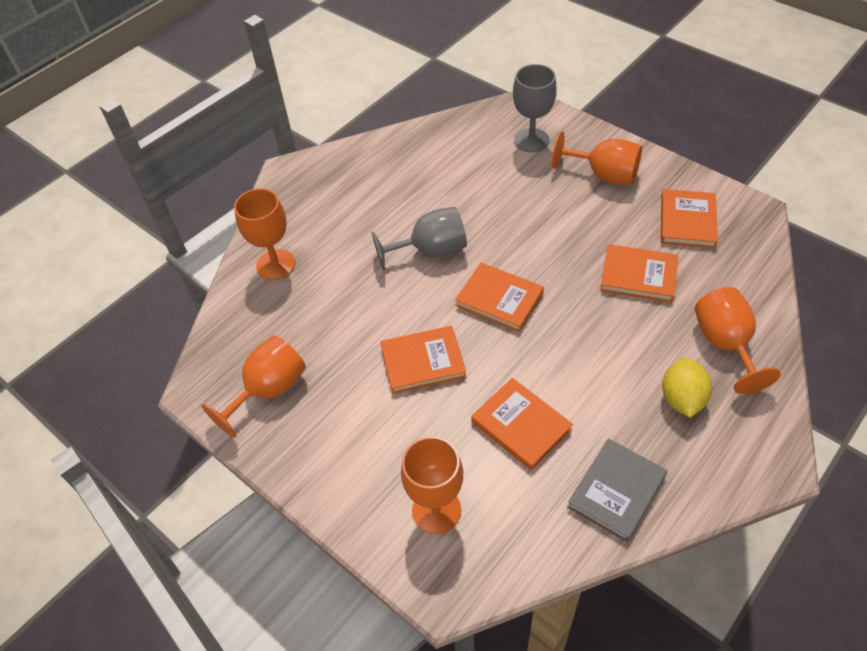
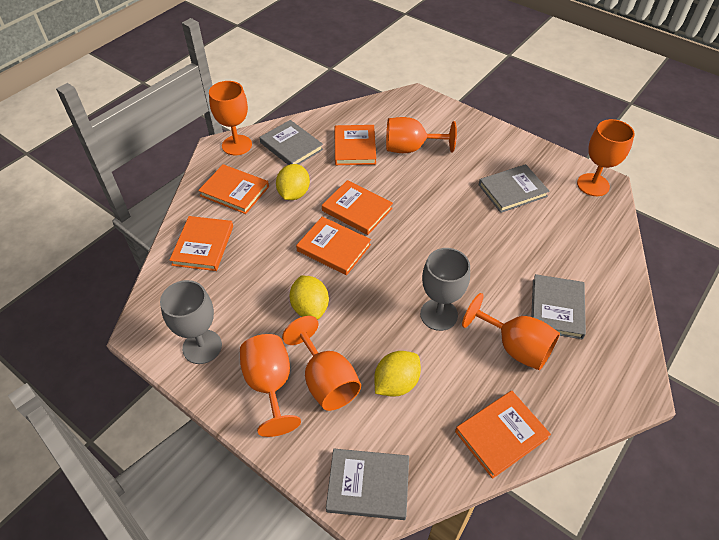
grey book: [567,438,667,542] = 1 -> [260,120,323,165] [326,449,409,520] [479,164,550,213] [531,274,586,339] = 4
orange book: [380,326,466,394] [455,263,544,332] [471,378,573,470] [600,244,679,303] [661,189,718,248] = 5 -> [169,216,233,271] [198,164,269,214] [296,217,371,275] [322,180,393,235] [335,125,376,165] [455,391,551,479] = 6
orange goblet: [201,335,306,438] [234,188,295,280] [401,436,463,534] [552,131,642,185] [695,287,781,394] = 5 -> [209,81,252,155] [240,334,301,437] [282,316,361,411] [386,117,457,153] [462,293,560,370] [577,119,635,196] = 6
yellow lemon: [662,358,712,418] = 1 -> [276,164,310,200] [290,275,329,320] [374,351,421,397] = 3

